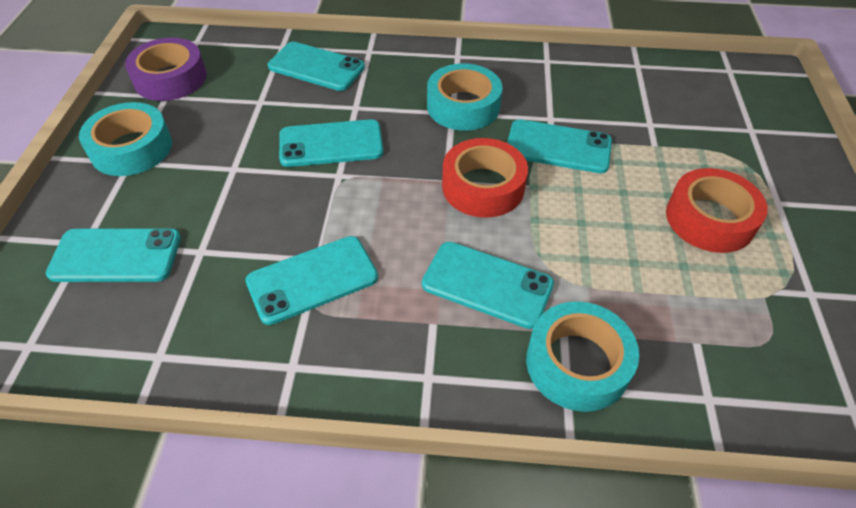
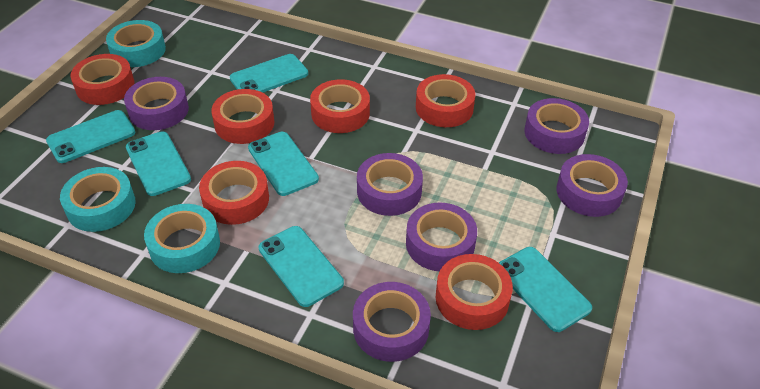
purple tape: [125,38,207,101] = 1 -> [124,77,189,130] [353,282,431,362] [357,153,423,216] [406,203,477,271] [524,98,589,154] [556,154,628,217] = 6
red tape: [442,138,528,218] [666,168,768,253] = 2 -> [70,54,135,105] [199,161,269,225] [211,89,274,144] [310,79,370,133] [416,74,476,127] [436,254,513,330] = 6

